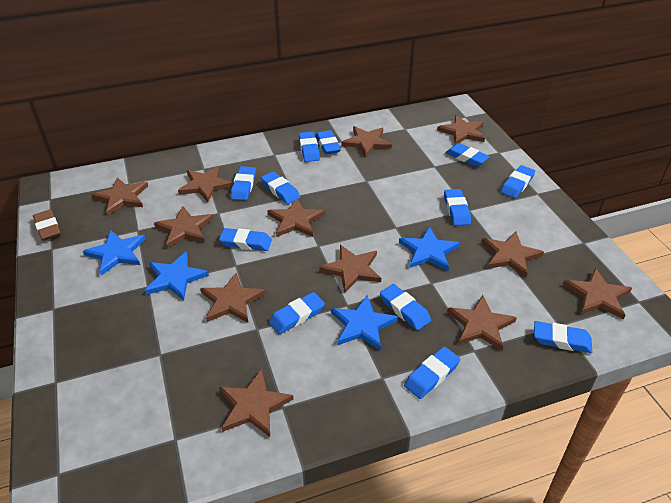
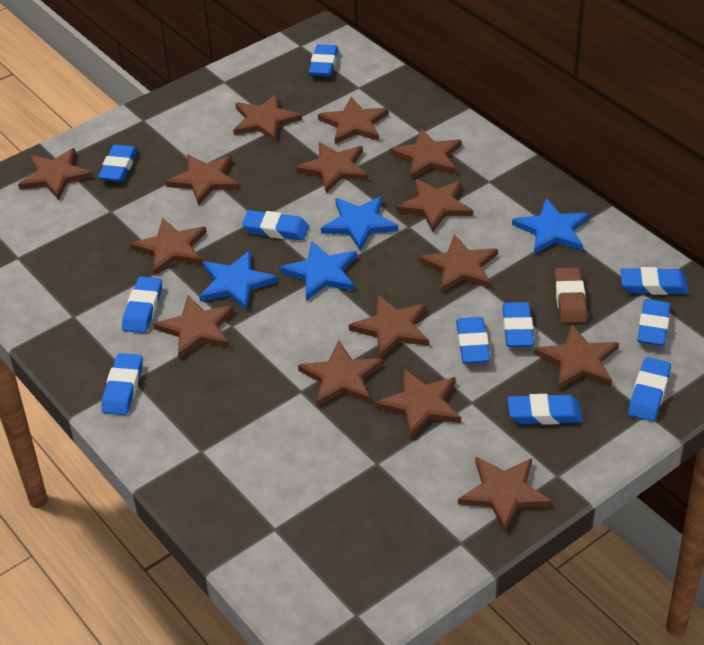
blue eraser: [219,228,272,251] [230,166,256,200] [261,171,300,204] [269,292,325,334] [299,132,320,162] [316,130,341,154] [380,284,431,330] [404,347,461,399] [444,189,471,226] [445,143,490,167] [500,165,535,198] [534,321,592,353] = 12 -> [98,145,138,182] [101,353,143,415] [122,276,162,333] [242,210,309,241] [309,44,338,77] [456,317,490,364] [503,302,534,347] [508,394,582,425] [620,267,689,295] [628,357,671,421] [637,299,671,346] = 11
brown star: [92,177,148,215] [154,206,214,248] [178,166,233,202] [200,273,266,323] [219,369,293,437] [267,198,325,237] [319,245,381,293] [342,126,392,158] [437,115,485,145] [447,295,517,351] [482,232,544,277] [563,268,632,320] = 12 -> [18,148,93,200] [130,218,207,275] [153,296,234,359] [166,155,240,205] [233,94,302,142] [296,142,368,193] [298,340,383,407] [318,97,389,144] [349,295,429,359] [375,369,461,439] [390,129,462,179] [397,179,473,232] [419,234,498,293] [458,457,552,532] [534,325,619,390] = 15

